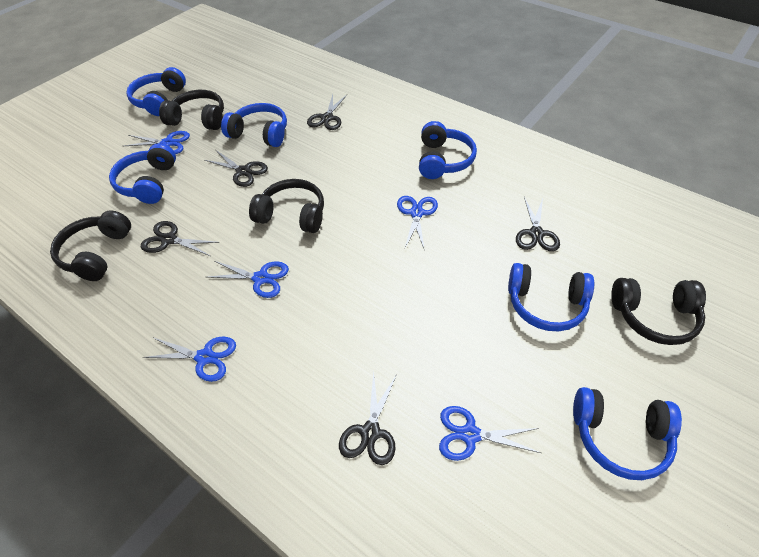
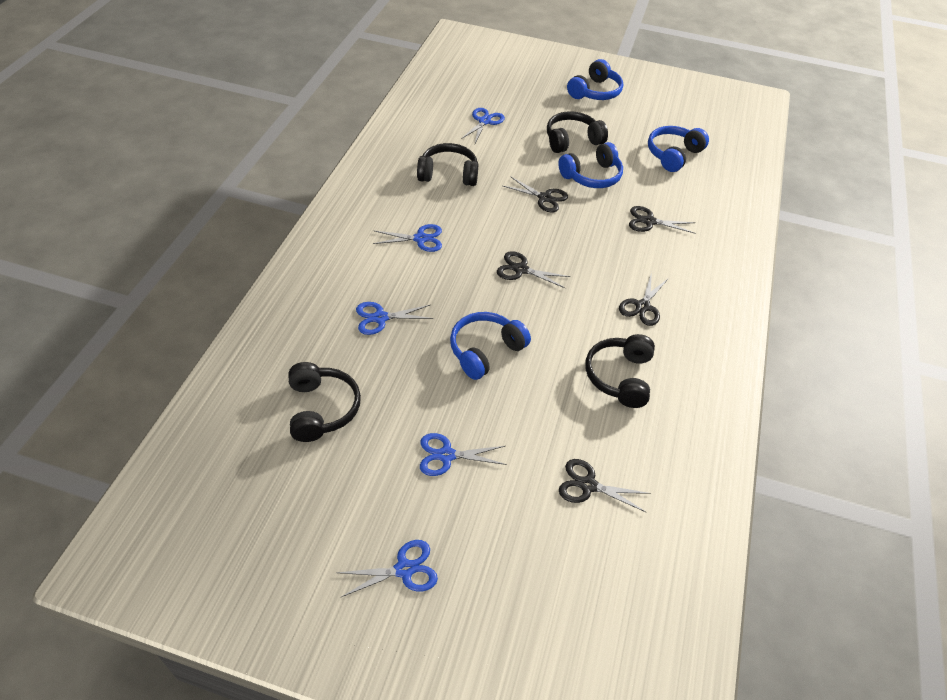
blue headphones: [109,143,176,204] [126,67,186,116] [221,103,287,147] [419,121,477,179] [508,263,594,331] [573,387,682,480] = 6 -> [450,312,531,380] [558,142,623,188] [567,59,623,100] [648,126,709,172] = 4

